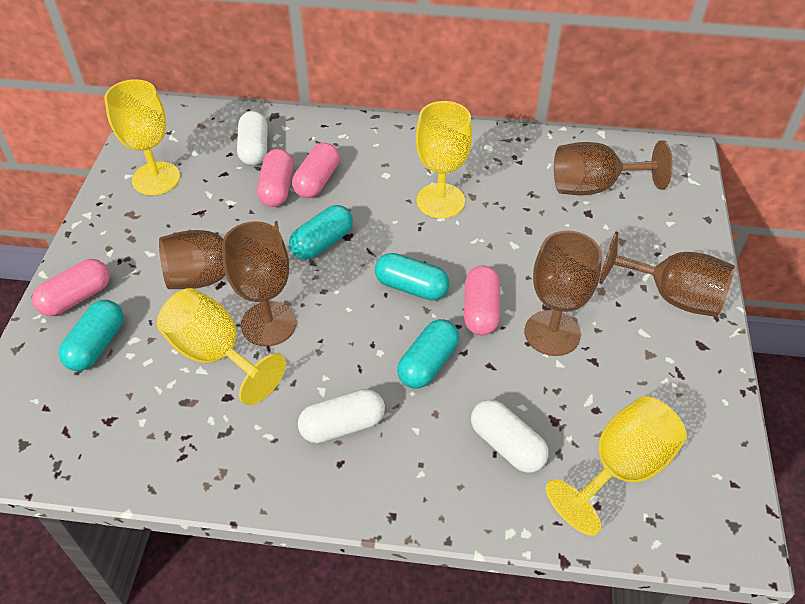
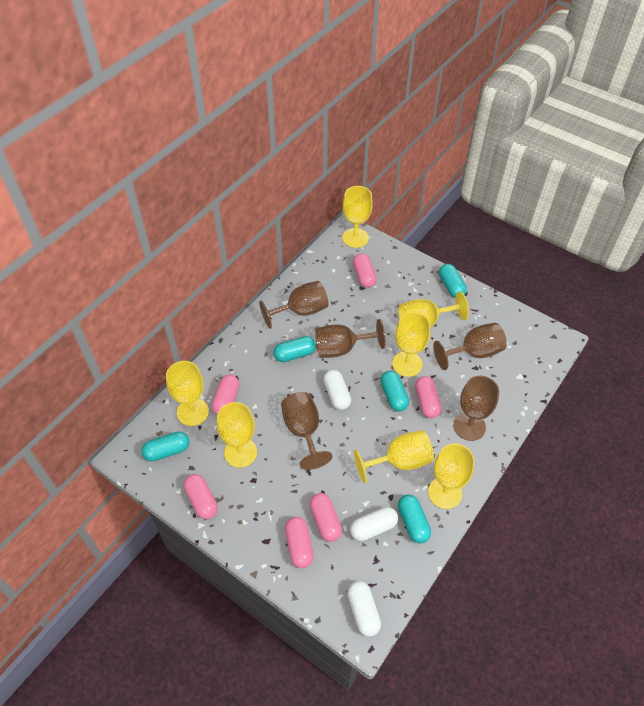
pink capsule: [32,259,110,316] [257,149,293,207] [292,143,340,198] [464,266,500,335] = 4 -> [184,474,218,519] [212,374,239,415] [285,517,314,568] [310,493,342,542] [353,253,377,288] [415,376,442,418] = 6
turquoise capsule: [58,300,124,371] [289,205,353,260] [375,253,450,300] [397,319,459,389] = 4 -> [141,432,189,462] [273,336,316,362] [380,371,409,411] [398,494,431,543] [439,264,467,298] = 5
yellow goblet: [104,79,180,195] [157,288,286,405] [416,101,472,218] [546,396,687,536] = 4 -> [166,361,209,426] [217,402,257,468] [342,186,373,248] [354,430,434,483] [392,312,430,377] [399,291,469,327] [428,443,475,509] = 7

